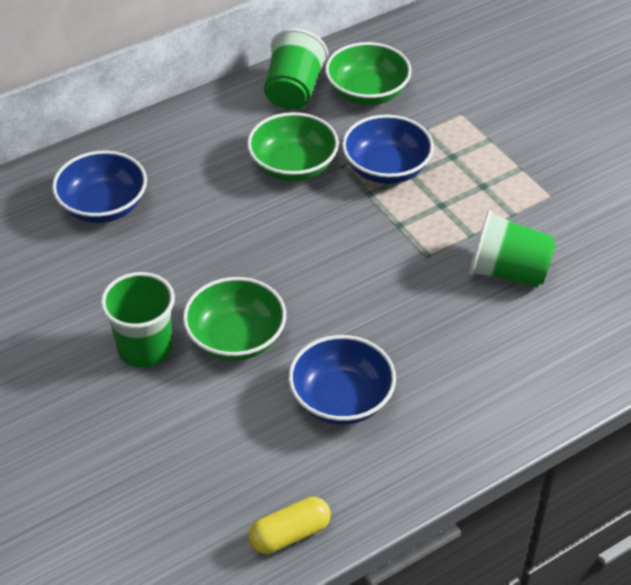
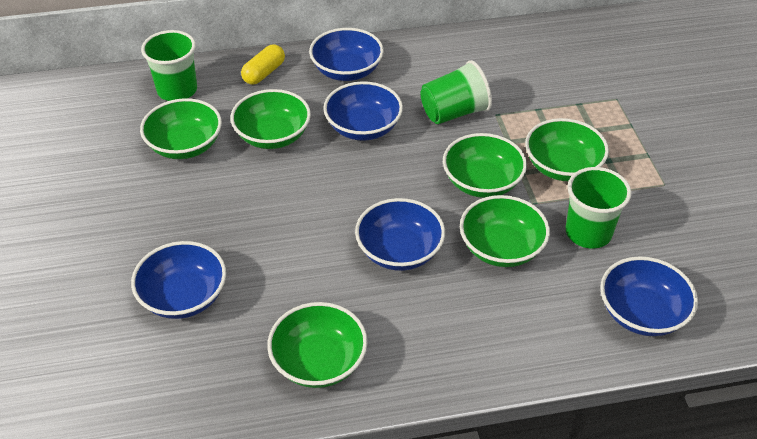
blue bowl: [52,151,147,223] [288,335,396,425] [342,114,434,184] = 3 -> [131,241,226,319] [309,28,384,81] [323,81,403,141] [355,198,445,271] [600,256,698,336] = 5
green bowl: [183,277,286,361] [247,112,339,181] [325,42,412,105] = 3 -> [140,98,222,159] [230,89,311,149] [267,302,367,388] [443,133,527,198] [460,195,550,267] [525,118,609,181] = 6

